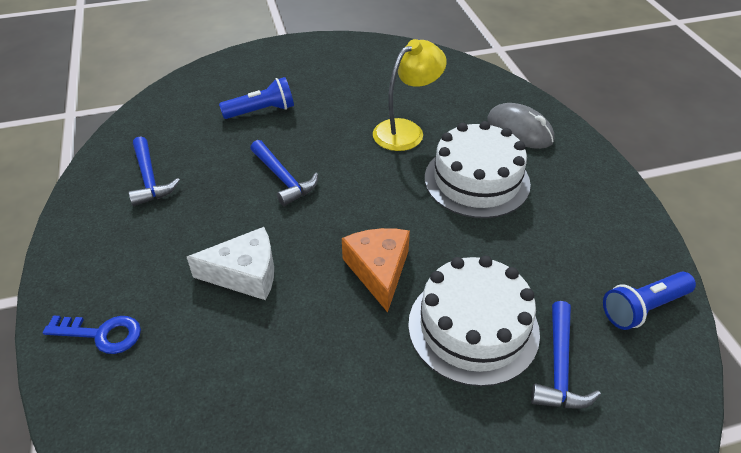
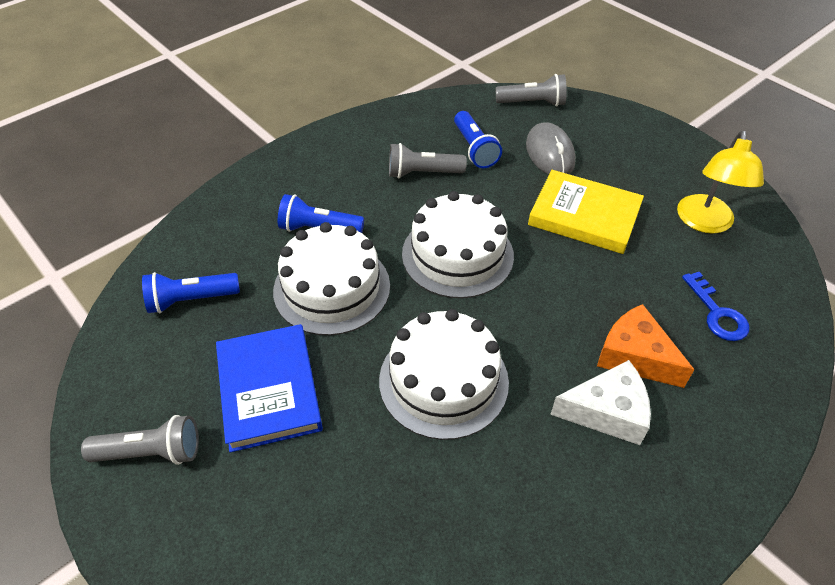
blue book: none = 0 -> [216,324,323,452] = 1
blue flashlight: [219,77,294,119] [603,272,696,330] = 2 -> [142,272,240,313] [278,194,364,233] [454,111,502,168] = 3
blue hammer: [128,136,180,206] [250,140,318,206] [531,301,601,409] = 3 -> none = 0
grey flashlight: none = 0 -> [81,415,199,465] [389,143,467,179] [496,74,567,107] = 3
white cake: [408,255,540,387] [425,121,531,218] = 2 -> [273,222,390,336] [379,309,509,440] [402,191,514,298] = 3
yellow book: none = 0 -> [528,170,644,254] = 1

